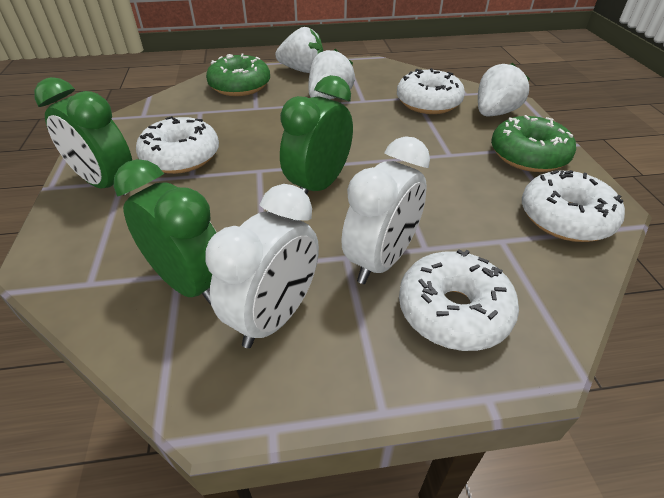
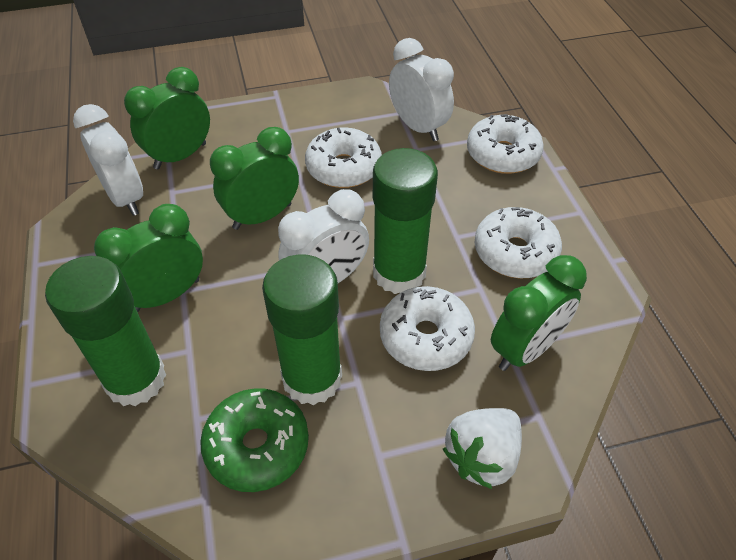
green clock: [34,77,132,195] [114,159,217,305] [280,75,353,194] = 3 -> [94,204,203,312] [124,67,210,169] [210,127,299,230] [491,255,587,371] = 4
green donut: [206,54,270,96] [491,115,576,172] = 2 -> [200,388,309,492] = 1
green glue stick: none = 0 -> [45,256,166,406] [262,254,342,405] [373,148,438,294] = 3
white clock: [206,184,319,348] [341,136,430,284] = 2 -> [73,104,143,216] [278,189,369,283] [389,38,454,141] = 3
white strawberry: [275,27,323,73] [308,49,355,99] [478,63,530,116] = 3 -> [443,408,522,489] = 1

